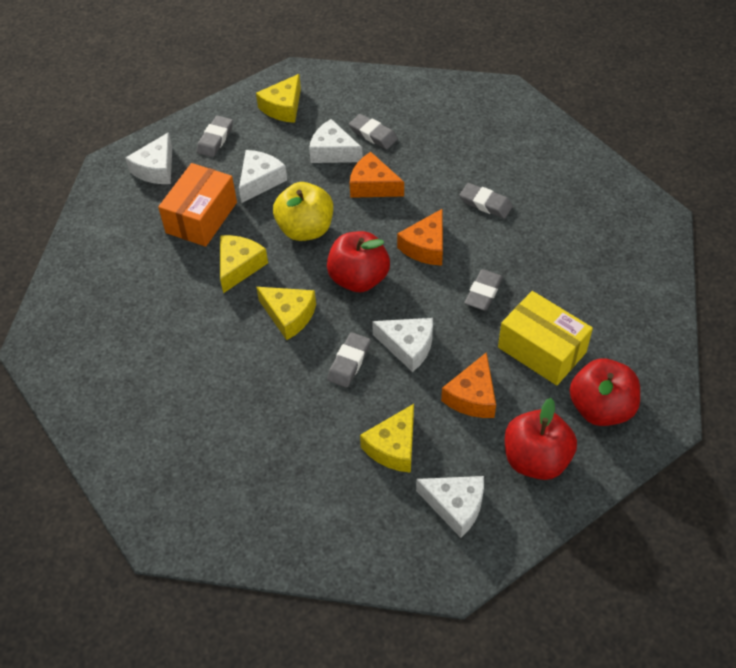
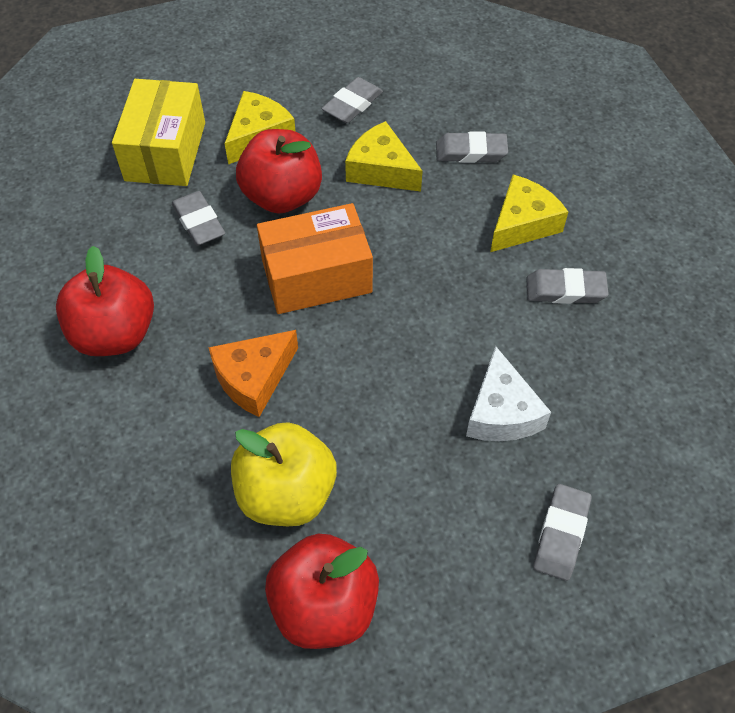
orange cheese: [350,152,404,198] [397,209,443,266] [441,352,496,418] = 3 -> [208,330,298,417] = 1
white cheese: [125,132,172,184] [239,150,287,203] [309,119,363,163] [372,318,433,372] [416,476,484,538] = 5 -> [466,346,551,441] = 1
yellow cheese: [220,235,268,293] [256,74,301,123] [256,287,316,340] [360,404,414,473] = 4 -> [225,91,296,164] [345,121,422,192] [490,175,568,252] = 3

